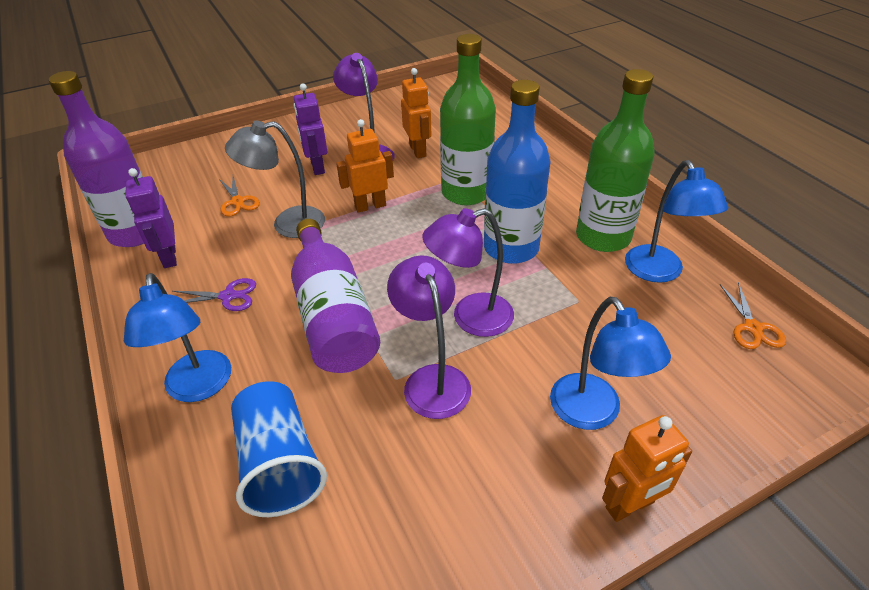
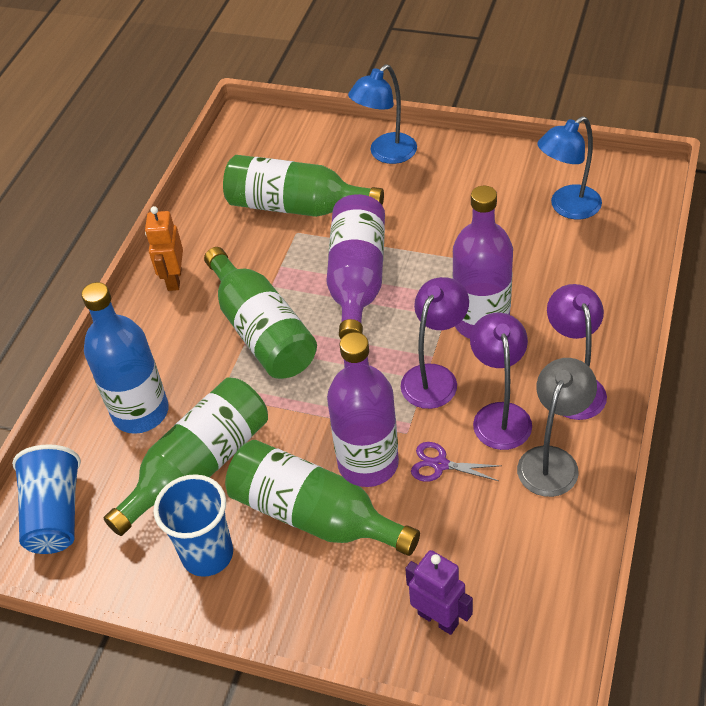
blue cup: [231,381,327,517] = 1 -> [12,444,81,554] [154,474,233,577] = 2
blue lamp: [124,273,231,402] [550,297,671,430] [625,160,728,283] = 3 -> [348,64,417,164] [537,116,602,219] = 2
green bottle: [440,34,496,205] [576,69,655,252] = 2 -> [104,378,268,536] [204,247,317,379] [223,155,384,217] [225,440,420,556] = 4
orange robot: [336,119,394,213] [401,68,432,158] [602,415,692,522] = 3 -> [145,206,183,291] = 1
orange scissors: [219,176,260,216] [720,282,786,349] = 2 -> none = 0
purple bottle: [49,71,144,247] [291,219,380,373] = 2 -> [326,194,385,339] [327,332,399,487] [452,186,513,339] = 3
purple robot: [126,168,177,268] [294,83,328,175] = 2 -> [405,550,473,635] = 1

